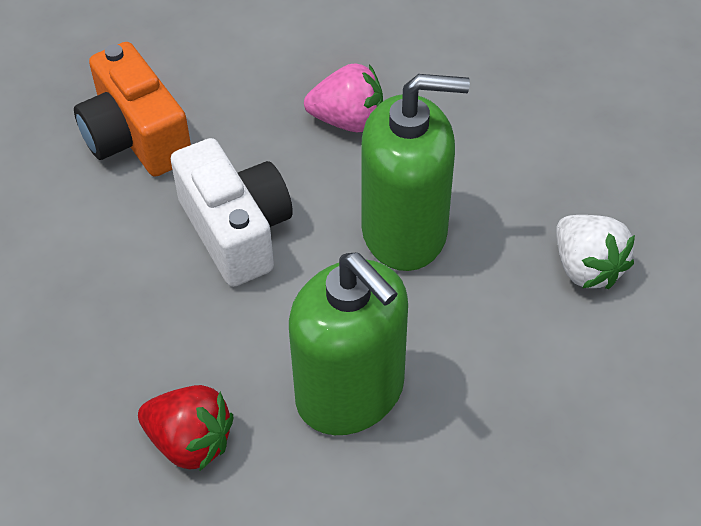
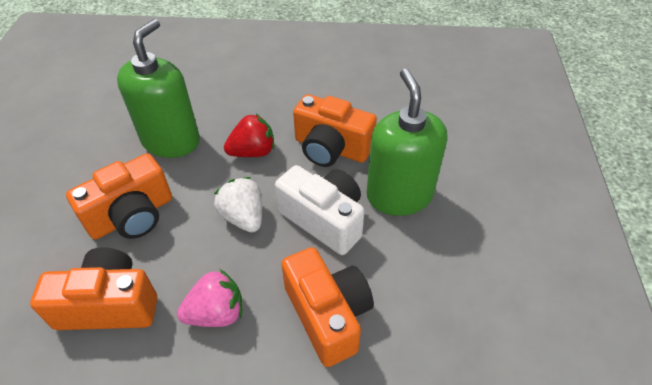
orange camera: [74,42,191,177] = 1 -> [30,247,157,330] [66,153,172,239] [281,247,374,367] [293,94,377,167] = 4

